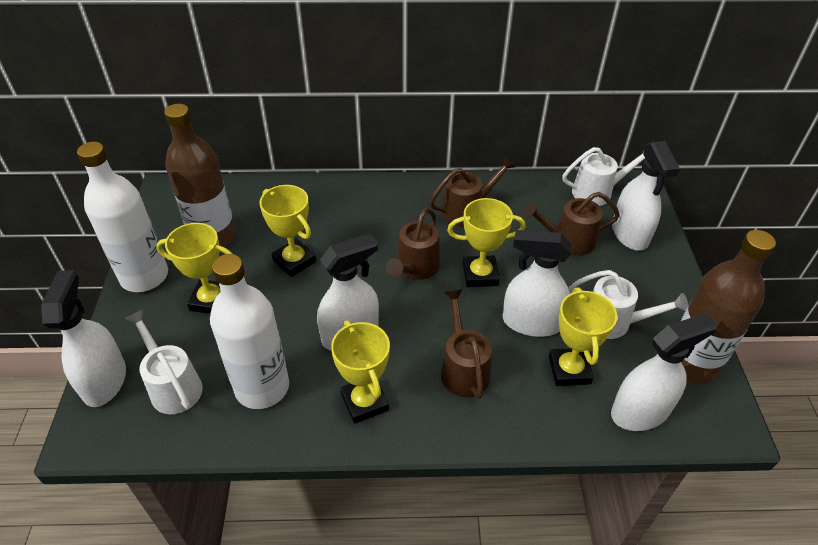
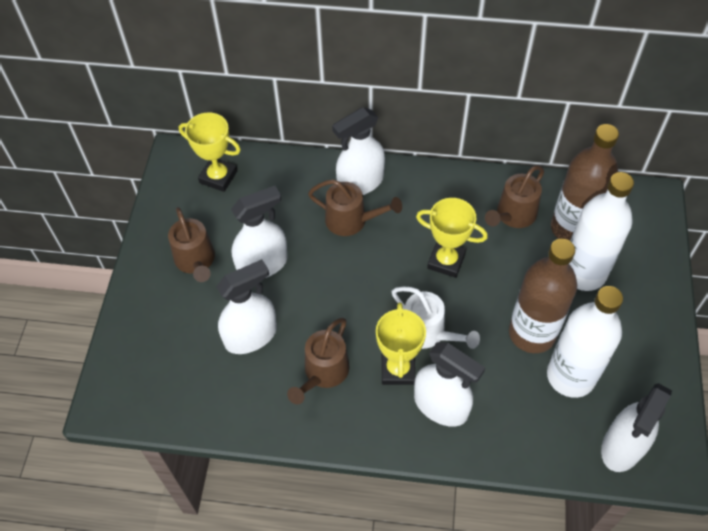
white watering can: [125,309,203,414] [562,147,645,206] [569,270,688,339] = 3 -> [392,287,480,349] = 1
yellow trophy: [156,223,233,314] [260,185,316,277] [331,320,390,424] [447,198,526,287] [549,287,617,386] = 5 -> [179,112,241,192] [376,302,426,385] [416,198,488,278] = 3

